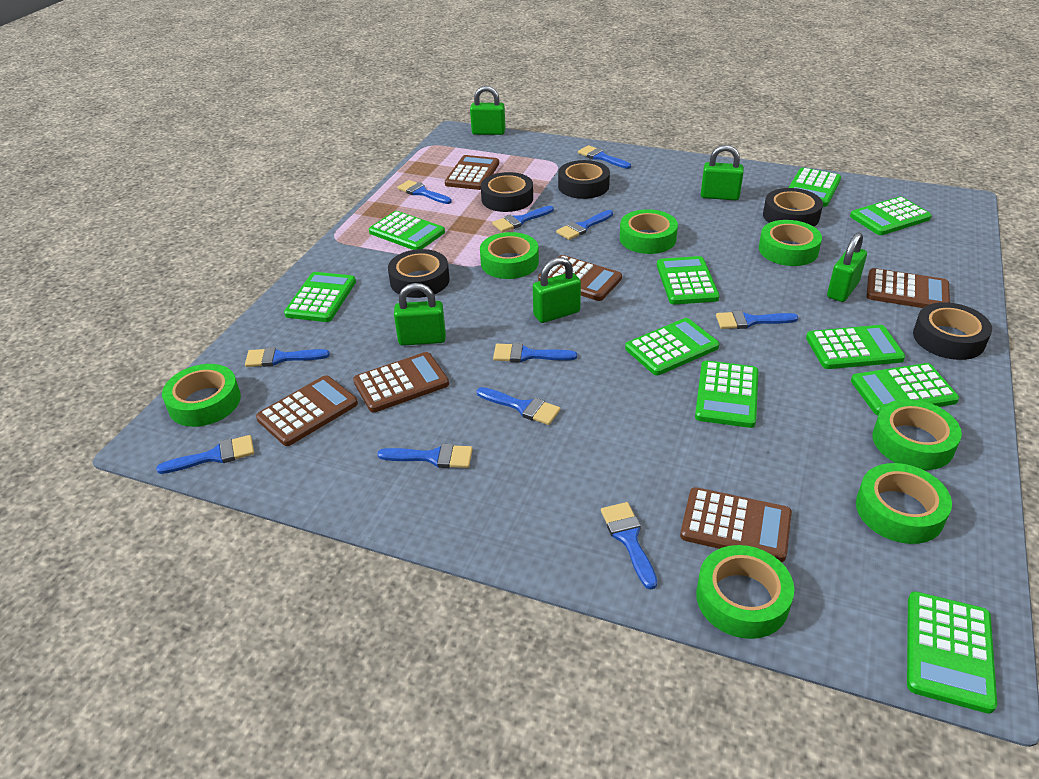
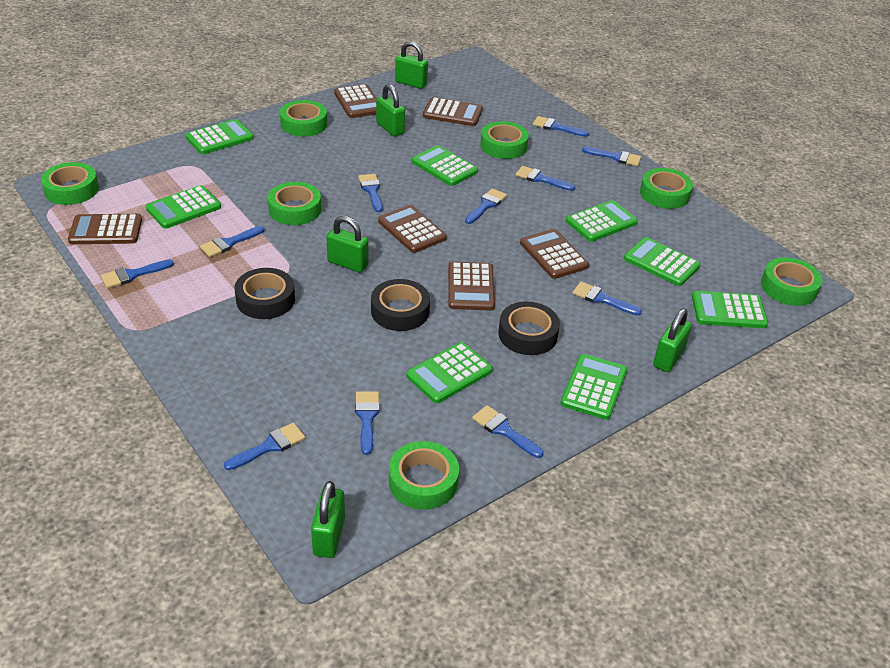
black tape: [388,249,450,298] [481,172,533,212] [558,160,610,199] [763,188,823,226] [913,302,992,360] = 5 -> [235,268,295,319] [371,279,430,331] [498,302,560,355] = 3
green calculator: [284,272,356,322] [369,211,445,250] [625,318,720,375] [657,256,720,304] [695,361,759,428] [789,168,841,207] [806,325,905,369] [850,196,932,235] [851,363,959,415] [907,591,997,714] = 10 -> [146,185,221,229] [186,119,254,154] [406,342,493,403] [412,145,478,186] [560,354,627,420] [566,200,638,242] [624,237,700,286] [692,291,768,328] = 8

